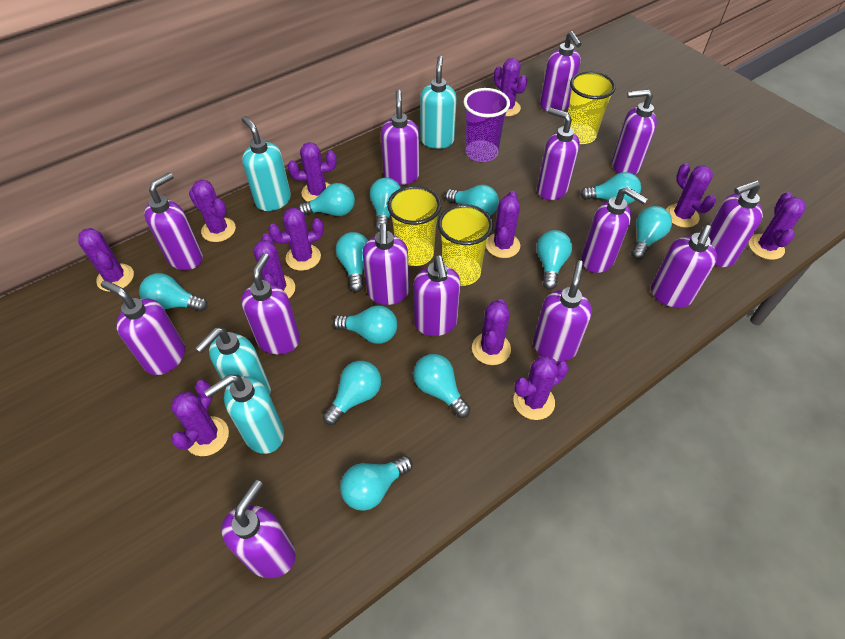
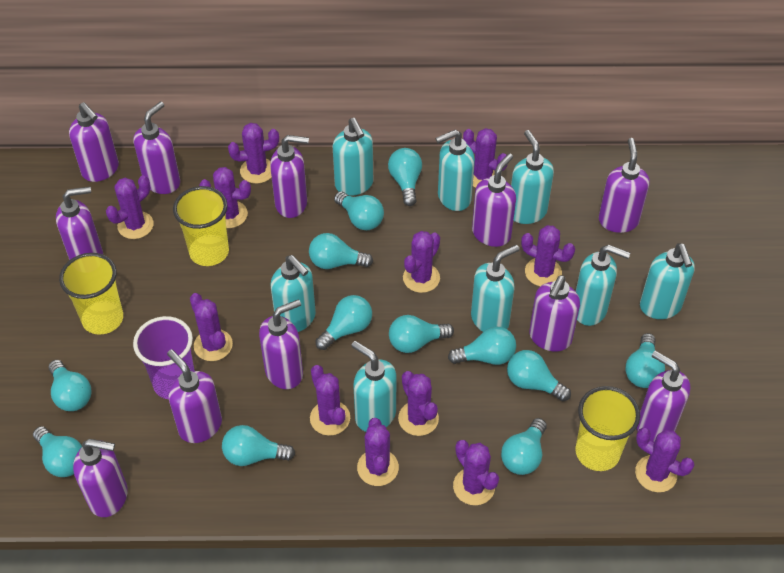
purple soap dispenser: [101,280,185,375] [144,172,203,270] [222,480,296,578] [241,253,300,354] [363,223,409,305] [381,90,419,185] [414,255,460,336] [533,260,592,362] [537,107,580,200] [540,31,581,111] [581,187,648,273] [612,89,657,175] [651,225,717,308] [709,180,763,267] = 14 -> [56,187,103,260] [69,102,119,182] [73,439,128,517] [134,101,180,194] [167,349,222,443] [259,299,303,389] [270,135,309,218] [472,153,516,247] [529,275,580,352] [599,138,649,233] [637,351,690,442] = 11
turquoise soap dispenser: [195,327,271,395] [204,375,284,454] [242,116,291,211] [420,56,457,149] = 4 -> [271,255,316,332] [333,118,373,196] [351,341,396,432] [436,130,475,211] [471,245,519,332] [511,130,554,224] [576,245,630,326] [640,243,695,319] = 8

